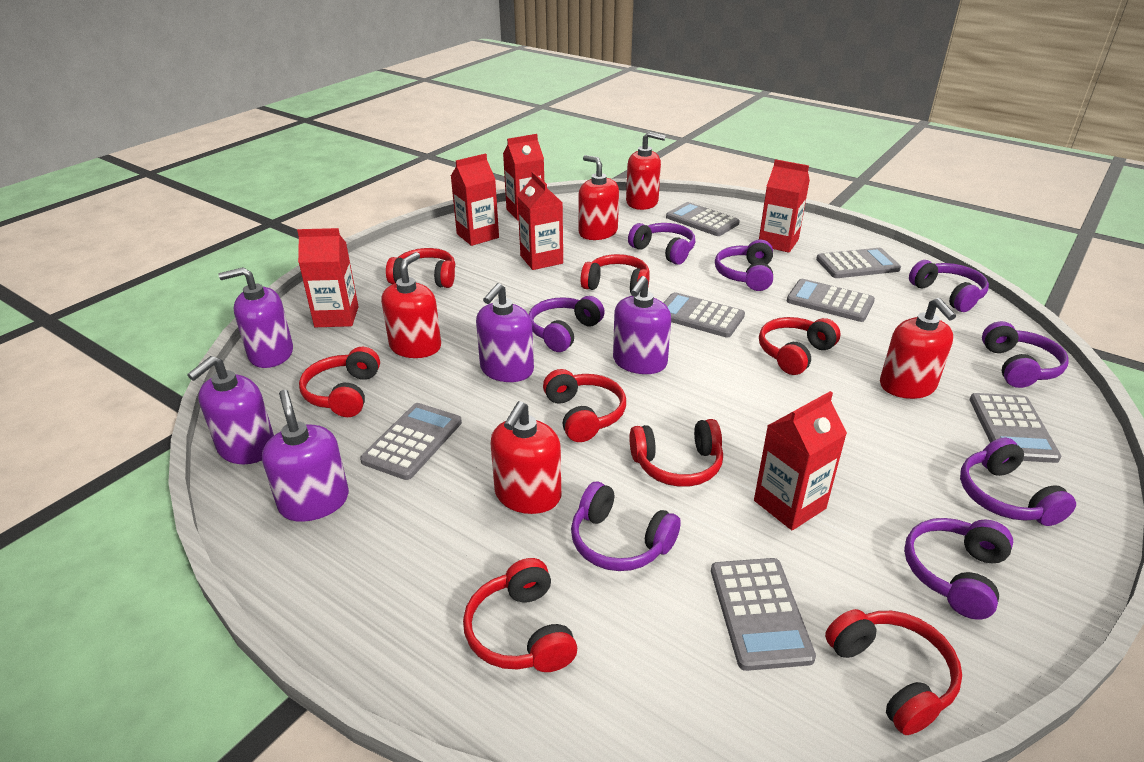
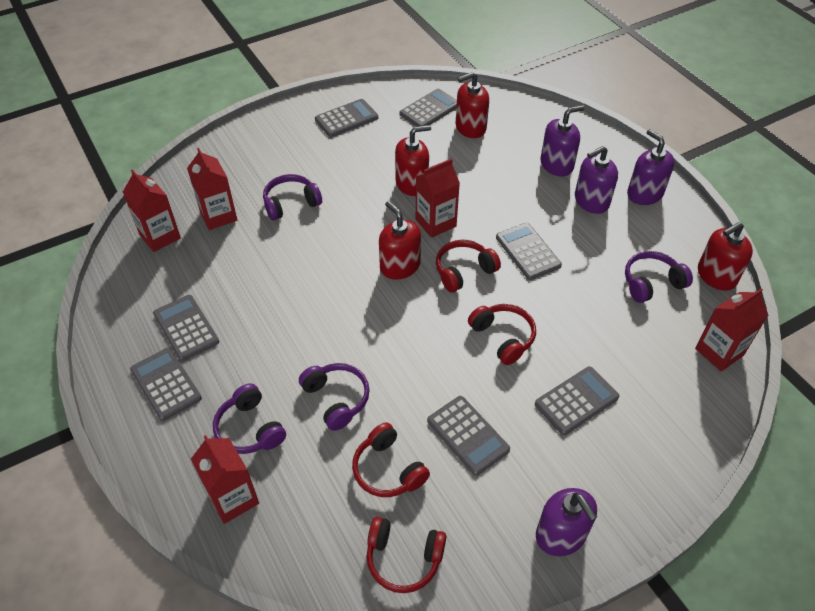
purple headphones: [528,296,605,352] [571,482,681,571] [628,223,695,265] [715,240,773,291] [904,518,1013,620] [909,260,989,312] [960,437,1076,526] [982,321,1069,388] = 8 -> [213,383,286,454] [263,174,322,220] [299,363,370,431] [625,251,693,303] = 4
purple soap dispenser: [187,356,274,464] [219,267,293,368] [262,390,349,522] [476,283,534,382] [613,276,671,374] = 5 -> [536,488,597,556] [540,105,585,176] [575,146,618,214] [627,129,675,205] = 4
red carton: [297,228,359,327] [451,153,499,246] [503,134,544,221] [517,172,563,270] [754,391,847,530] [759,159,810,253] = 6 -> [123,169,181,252] [187,148,237,230] [191,435,259,524] [416,158,460,238] [695,288,769,372] = 5
red headphones: [299,347,380,417] [386,248,455,288] [463,558,577,672] [543,369,626,442] [580,254,650,293] [629,419,723,487] [759,317,841,375] [825,609,962,735] = 8 -> [352,422,430,497] [367,517,446,593] [436,240,501,293] [468,304,536,365] = 4
red soap dispenser: [381,252,441,358] [491,401,561,514] [578,155,619,240] [626,132,666,210] [880,298,956,399] = 5 -> [379,201,421,280] [395,125,431,196] [455,72,489,138] [698,222,753,291] = 4

